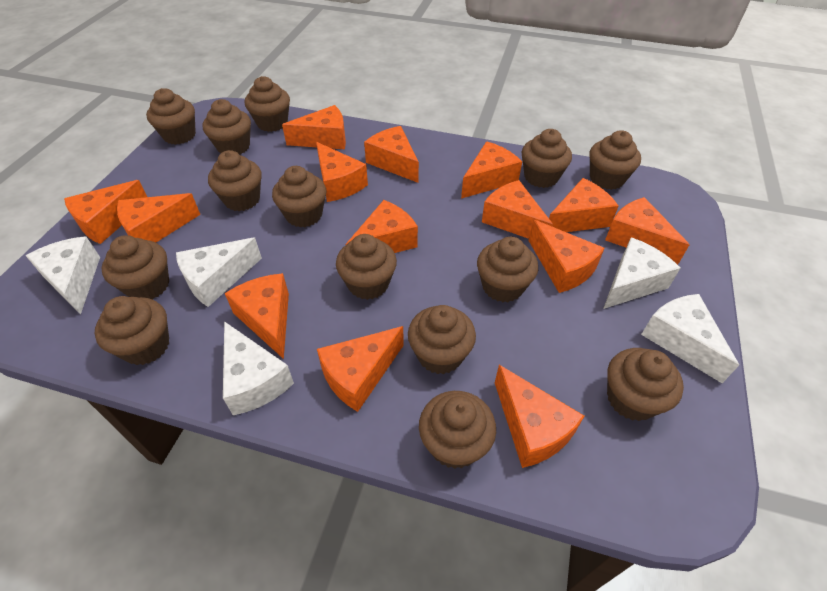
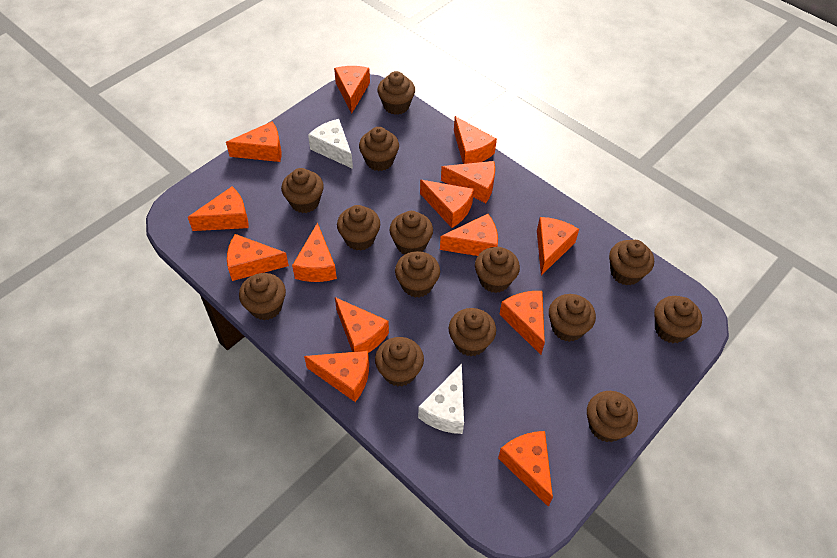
white cheese: [25,236,100,315] [176,237,262,307] [223,321,294,415] [603,237,680,309] [641,294,739,383] = 5 -> [308,119,353,169] [418,364,464,434] = 2

